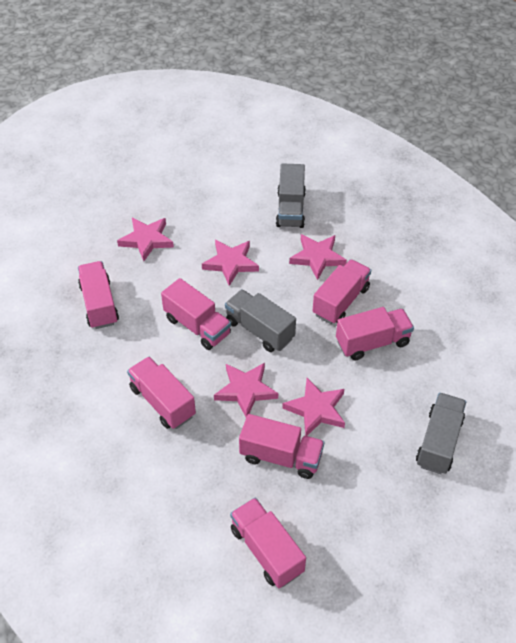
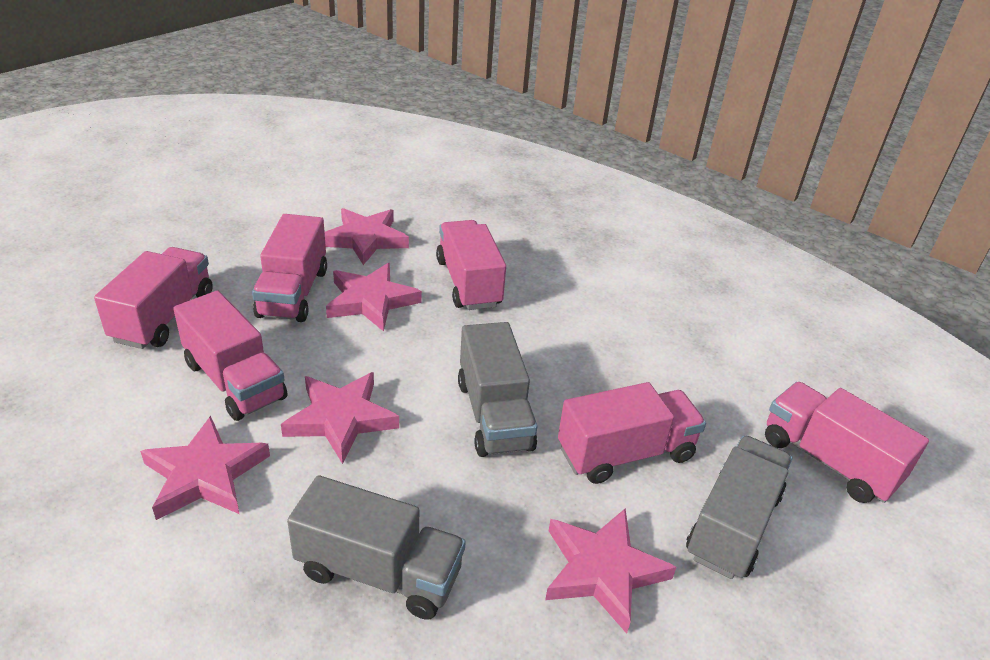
pink truck: [78,261,119,329] [127,357,196,429] [161,278,231,350] [230,498,306,588] [239,414,325,479] [313,259,371,324] [336,307,414,361] = 7 -> [94,247,213,349] [173,291,287,421] [252,214,327,322] [436,220,506,310] [558,382,706,484] [765,382,929,503] = 6

